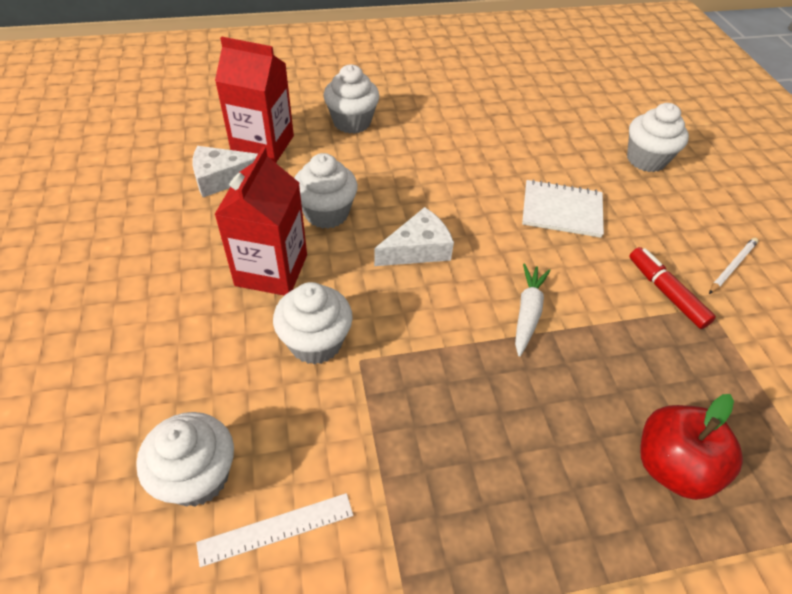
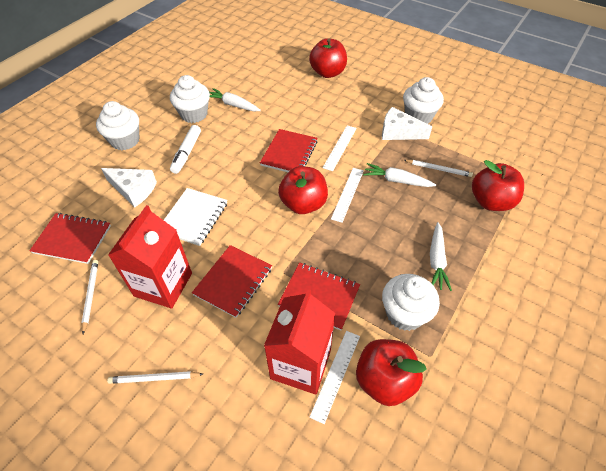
red apple: [640,394,743,500] = 1 -> [278,166,328,214] [309,38,347,78] [356,339,426,406] [472,160,524,211] = 4
red marker: [629,247,716,329] = 1 -> none = 0
red notebook: none = 0 -> [29,213,111,264] [192,245,272,318] [260,129,317,172] [278,262,360,330] = 4
white carrot: [515,264,551,357] = 1 -> [209,88,261,111] [363,163,436,187] [430,222,452,291] = 3
white cupcake: [136,412,234,507] [273,282,353,365] [294,153,358,229] [323,65,379,134] [627,103,689,172] = 5 -> [96,101,139,150] [170,75,210,123] [382,274,440,331] [403,77,444,124] = 4
white marker: none = 0 -> [170,125,201,174] = 1
white pencil: [709,238,758,294] = 1 -> [81,260,98,334] [107,371,203,384] [404,160,473,177] = 3
white ruler: [196,493,353,567] = 1 -> [309,331,360,424] [323,125,357,171] [331,168,364,223] = 3

